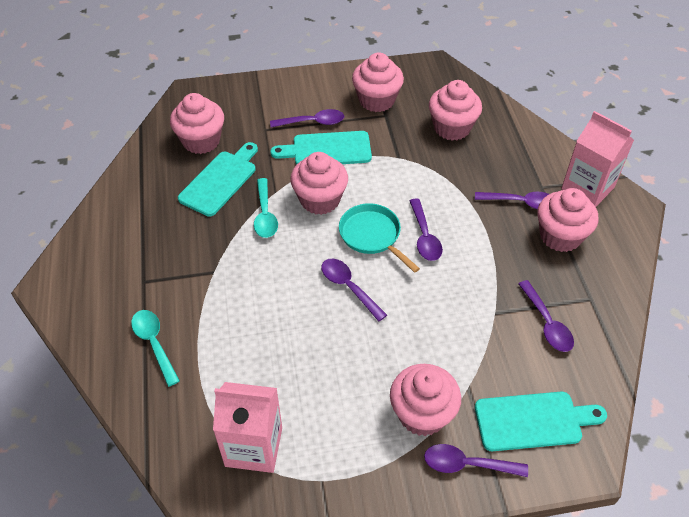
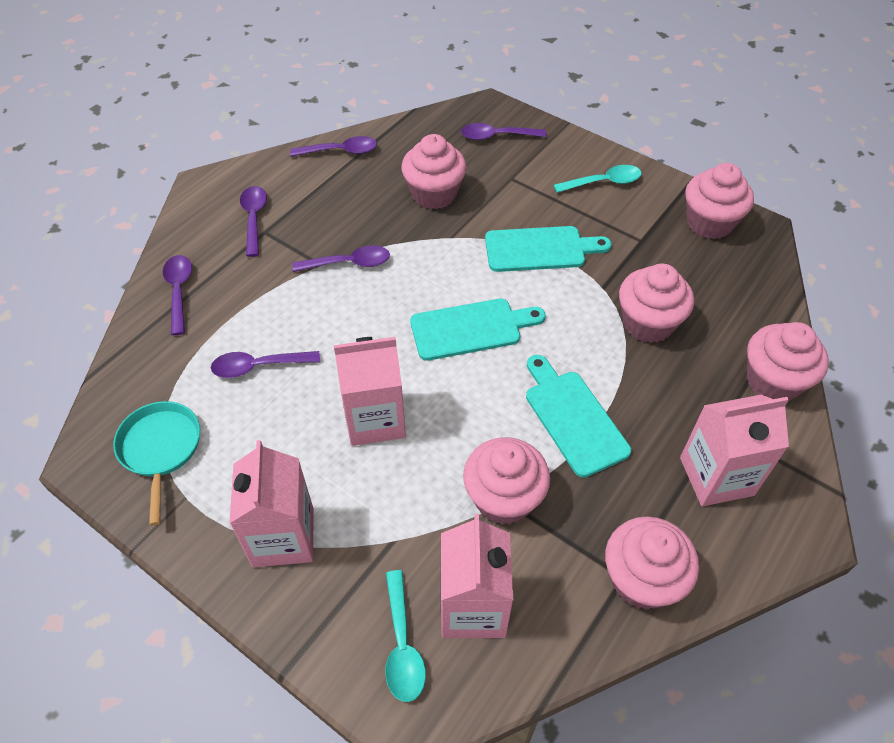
pink carton: [213,382,282,473] [561,111,634,207] = 2 -> [229,440,313,567] [334,337,406,446] [441,514,513,638] [680,395,789,506] = 4

